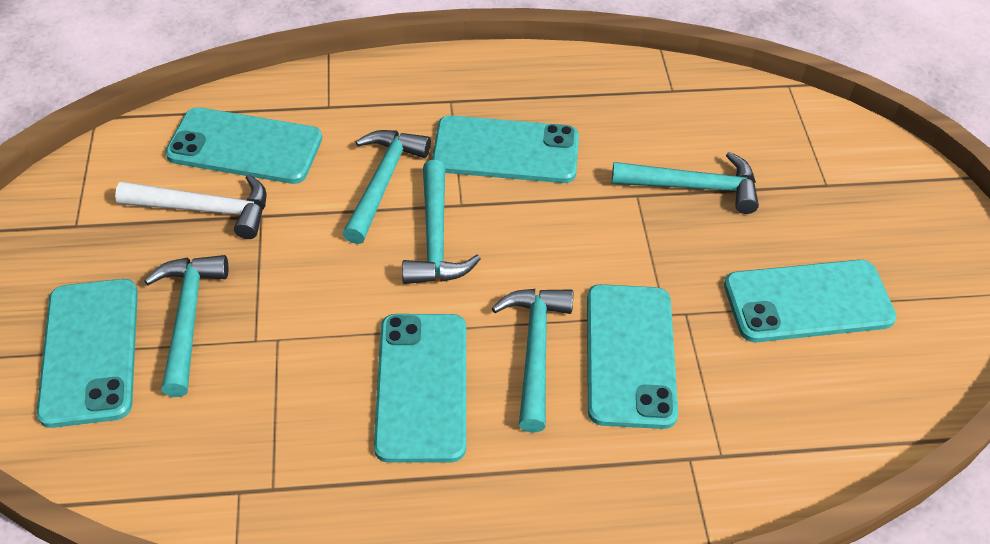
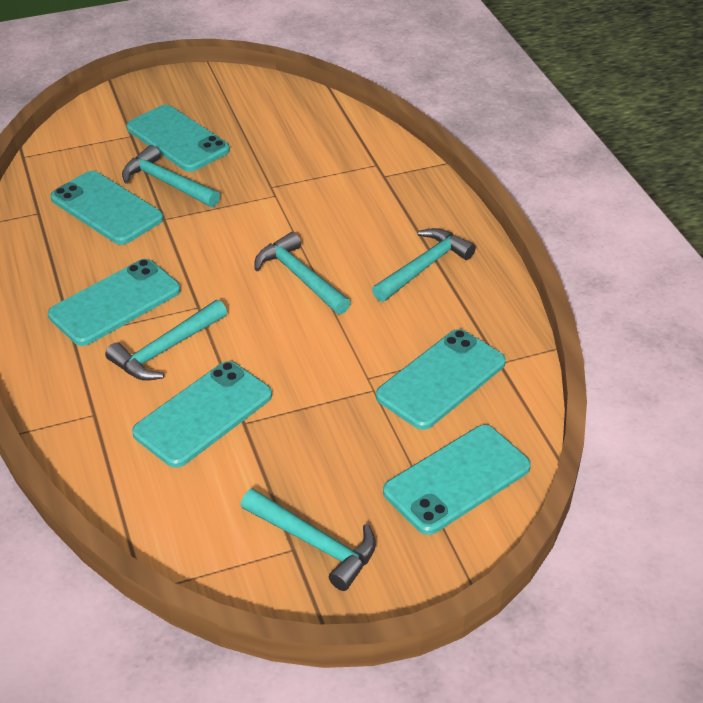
white hammer: [115,174,266,239] = 1 -> none = 0

